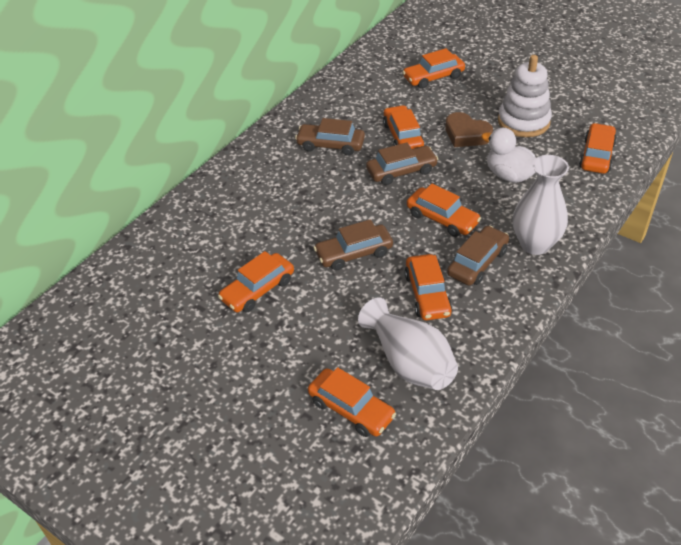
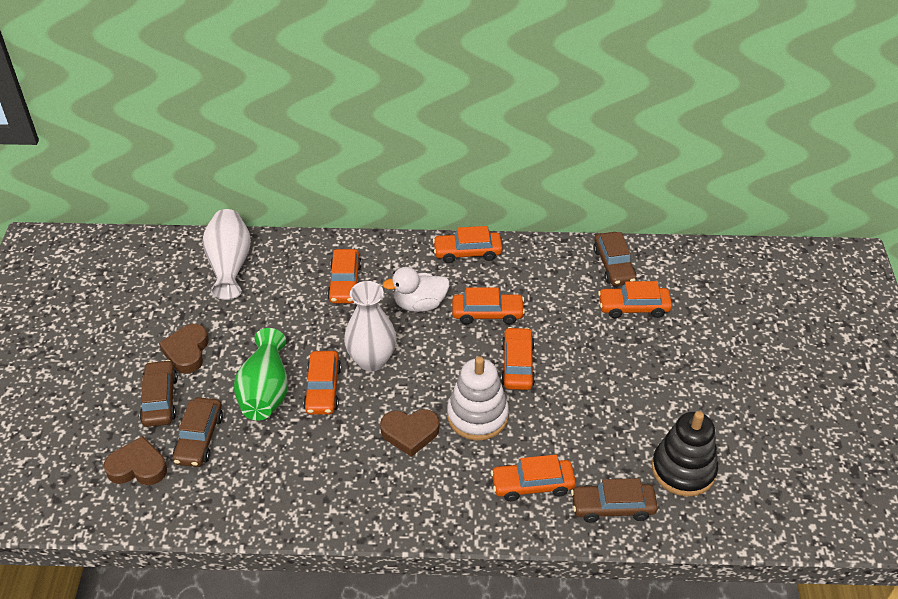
black stacking toy: none = 0 -> [652,411,718,497] = 1
brown heart: [445,112,493,147] = 1 -> [104,436,167,485] [159,324,209,374] [380,409,439,457] = 3
green vase: none = 0 -> [234,328,288,421] = 1

